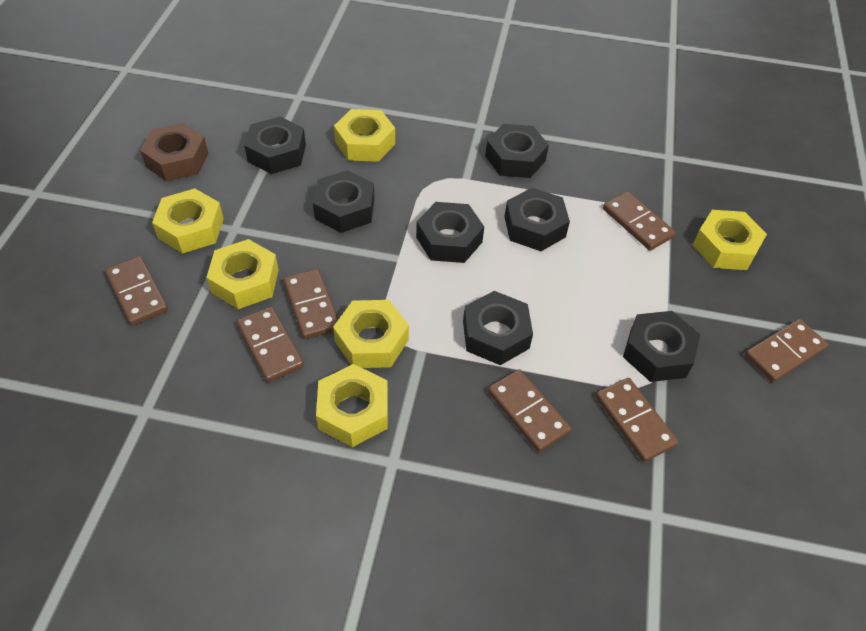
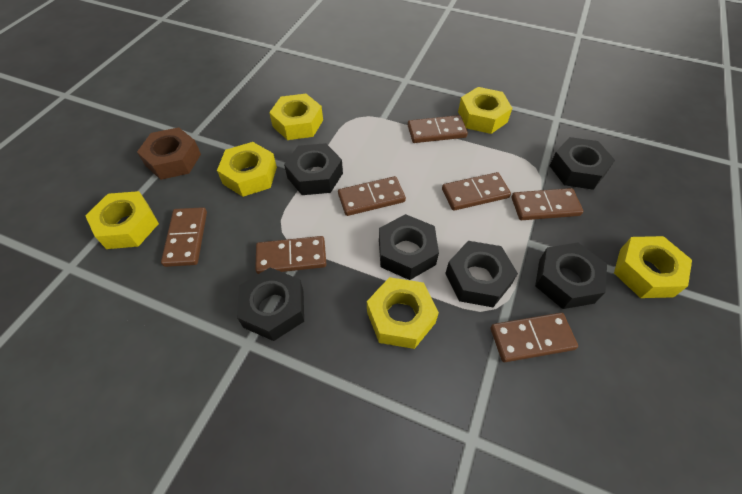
black nut: [244,116,306,174] [313,170,375,233] [416,202,484,263] [463,291,533,365] [485,124,549,178] [504,188,570,251] [623,311,700,382] = 7 -> [237,267,304,341] [284,143,343,195] [379,214,439,280] [445,241,518,307] [535,243,607,309] [549,137,615,190] = 6

